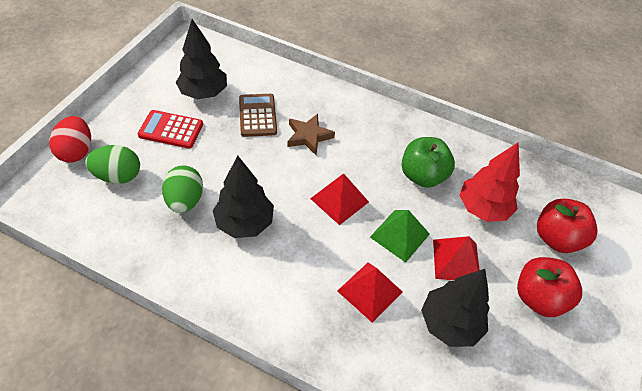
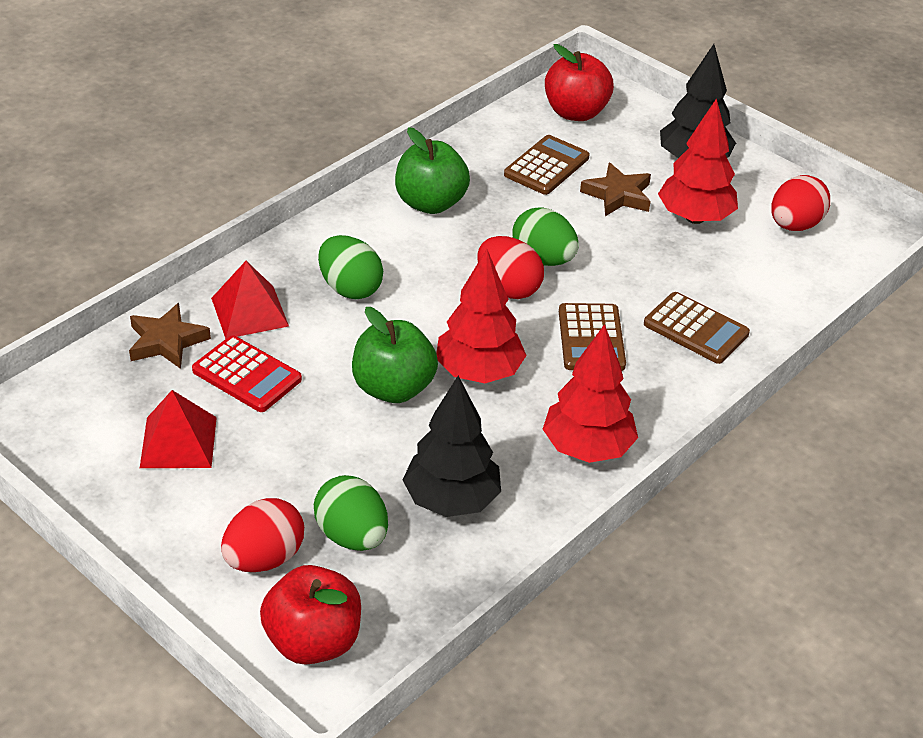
black tree: [176,19,227,100] [213,156,274,238] [421,269,490,347] = 3 -> [403,376,501,517] [660,44,736,158] = 2
brown calculator: [239,94,277,137] = 1 -> [504,135,590,195] [559,303,626,371] [644,292,750,364] = 3
brown star: [287,114,335,155] = 1 -> [129,303,211,369] [580,163,651,216] = 2
green apple: [402,137,455,188] = 1 -> [352,307,438,403] [395,127,470,214] = 2
green egg: [85,145,140,184] [162,165,203,213] = 2 -> [314,475,388,551] [318,235,383,299] [512,207,579,266] = 3
green pyramid: [370,210,430,263] = 1 -> none = 0
red egg: [49,116,91,163] = 1 -> [221,498,304,572] [477,236,544,299] [771,175,830,231] = 3
red pyramid: [310,173,369,225] [338,263,402,323] [433,236,479,281] = 3 -> [140,390,217,468] [211,261,289,339] = 2
red tree: [459,142,520,222] = 1 -> [436,249,527,383] [543,324,638,463] [658,98,738,224] = 3

